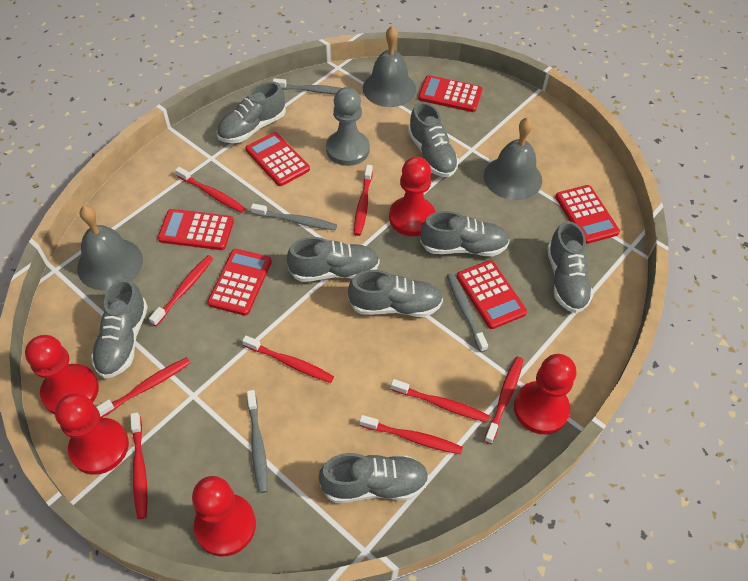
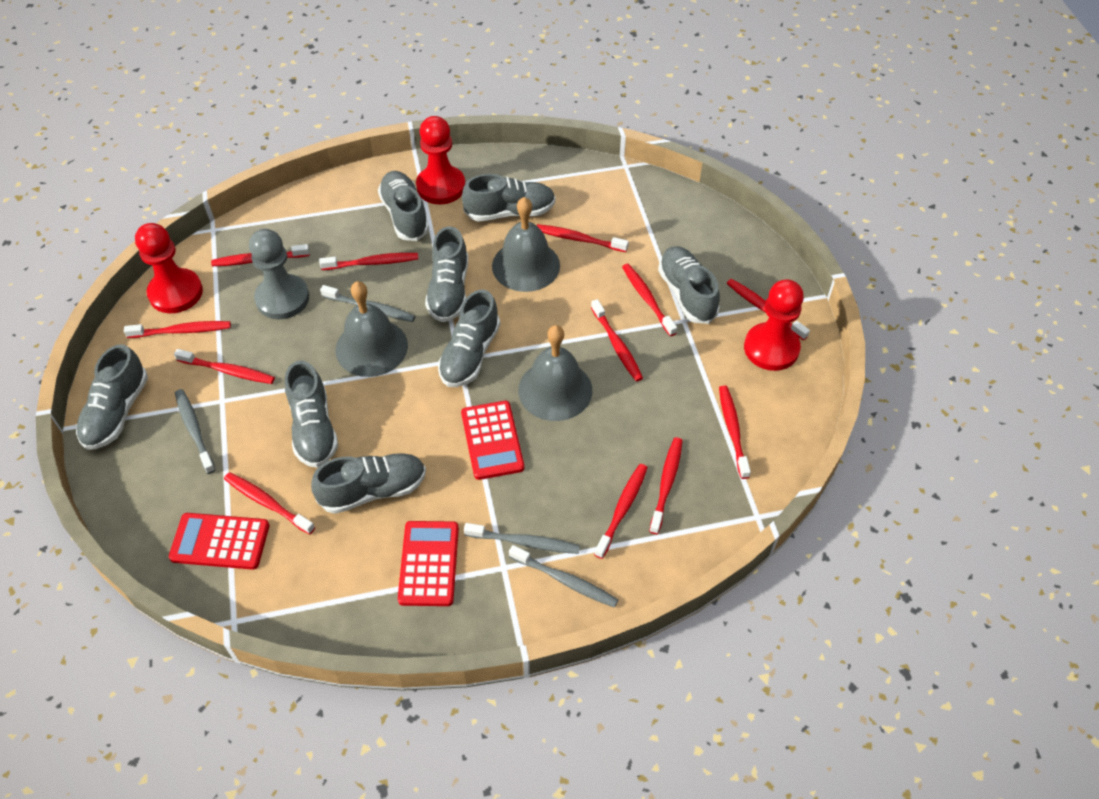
red calculator: [158,209,234,250] [207,249,272,316] [246,132,310,186] [418,75,482,112] [457,260,527,329] [555,185,620,244] = 6 -> [169,513,269,570] [398,521,459,606] [461,401,524,480] = 3
red pawn: [25,335,99,414] [55,393,129,475] [192,476,256,557] [389,157,435,236] [514,354,576,434] = 5 -> [135,223,203,313] [416,116,465,204] [744,279,804,371] = 3
red toothbrush: [97,357,190,418] [130,412,148,519] [149,255,213,326] [175,167,246,213] [242,336,334,383] [354,165,373,236] [359,415,463,454] [391,379,490,423] [484,356,523,444] = 9 -> [124,321,231,338] [174,349,275,384] [211,244,310,266] [224,472,315,534] [319,253,418,270] [536,224,629,252] [591,299,643,382] [594,464,648,559] [622,264,677,336] [649,437,683,534] [719,386,751,479] [727,279,810,340] = 12

